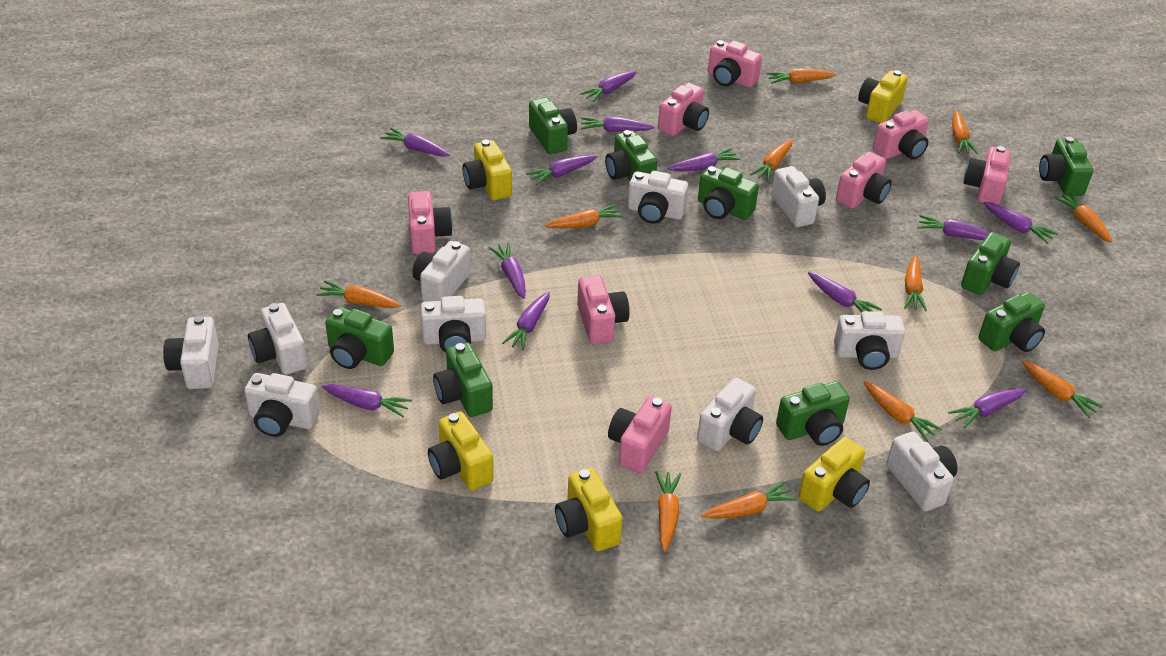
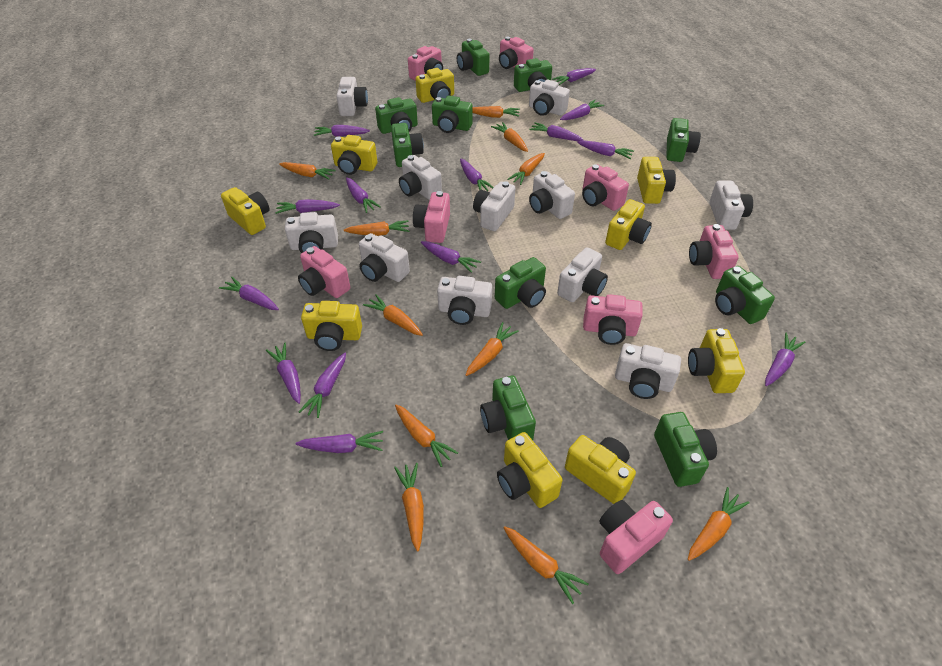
green camera: [325,307,394,369] [433,343,493,417] [529,97,577,154] [605,130,658,181] [698,166,759,220] [776,381,850,446] [961,232,1020,295] [978,292,1045,352] [1039,137,1093,196] = 9 -> [375,97,418,134] [391,123,424,167] [432,96,473,133] [457,39,490,76] [480,376,536,440] [495,257,546,309] [514,58,552,92] [654,412,717,487] [666,118,701,162] [715,266,775,324] = 10
purple carrot: [322,384,412,417] [380,128,450,157] [489,242,526,299] [502,292,550,350] [526,155,597,185] [580,71,637,102] [581,117,655,132] [667,148,741,171] [808,272,882,312] [918,215,990,240] [948,389,1027,429] [983,202,1058,244] = 12 -> [219,277,279,310] [266,343,301,404] [276,199,340,214] [296,431,383,453] [299,353,346,418] [314,125,370,137] [346,177,381,213] [421,241,481,273] [460,159,494,191] [529,122,584,141] [552,68,596,85] [560,100,604,120] [577,140,634,159] [765,333,805,386] = 14
white camera: [163,316,219,389] [244,373,320,437] [248,303,307,375] [412,241,470,302] [420,296,486,353] [628,171,689,224] [697,378,763,451] [771,166,826,227] [834,311,905,370] [886,432,958,511] = 10 -> [285,212,338,253] [336,77,368,116] [359,233,410,282] [399,155,442,200] [437,276,492,325] [473,181,515,231] [529,80,570,116] [529,171,575,219] [557,247,608,302] [615,343,681,399] [709,181,753,230] = 11
yellow camera: [428,411,493,490] [462,140,512,200] [555,468,623,551] [798,437,870,512] [858,70,908,123] = 5 -> [221,187,270,235] [301,301,362,351] [331,135,377,175] [416,68,454,103] [497,432,563,508] [565,435,636,504] [605,199,652,250] [637,157,676,204] [688,328,745,393] = 9

